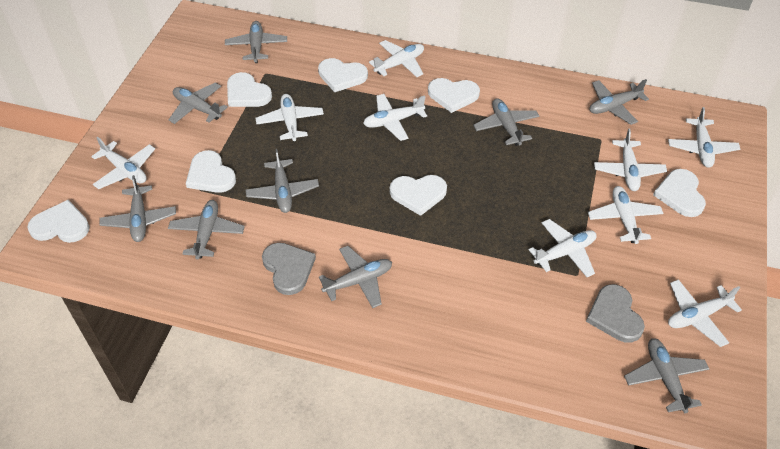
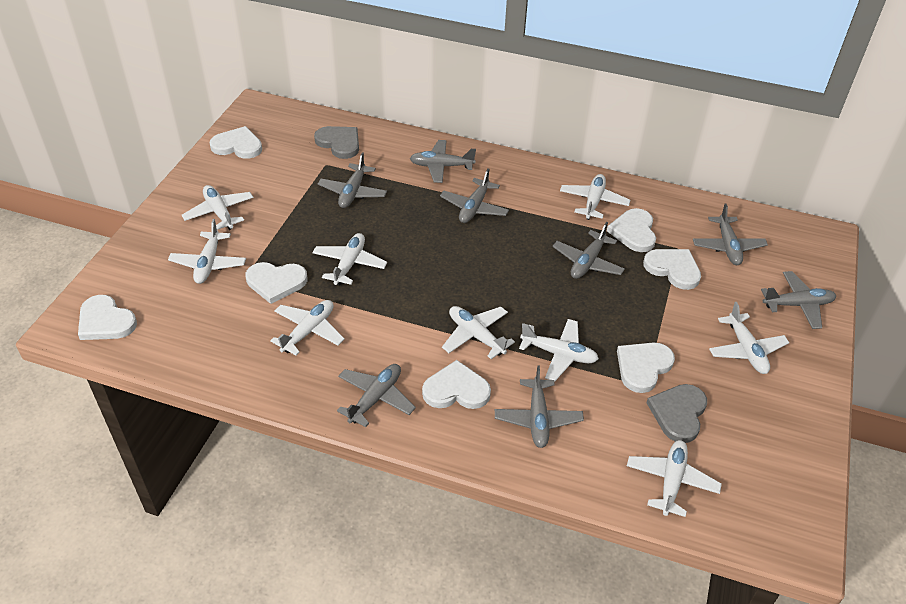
grey plane: [99,175,176,242] [168,83,228,124] [168,200,245,259] [225,21,287,63] [246,149,319,213] [319,246,392,308] [473,98,539,146] [589,79,649,125] [624,338,709,413] = 9 -> [318,152,387,208] [337,364,416,427] [410,140,476,183] [440,168,509,223] [495,366,584,448] [553,222,625,279] [693,203,768,265] [761,271,836,329] = 8

